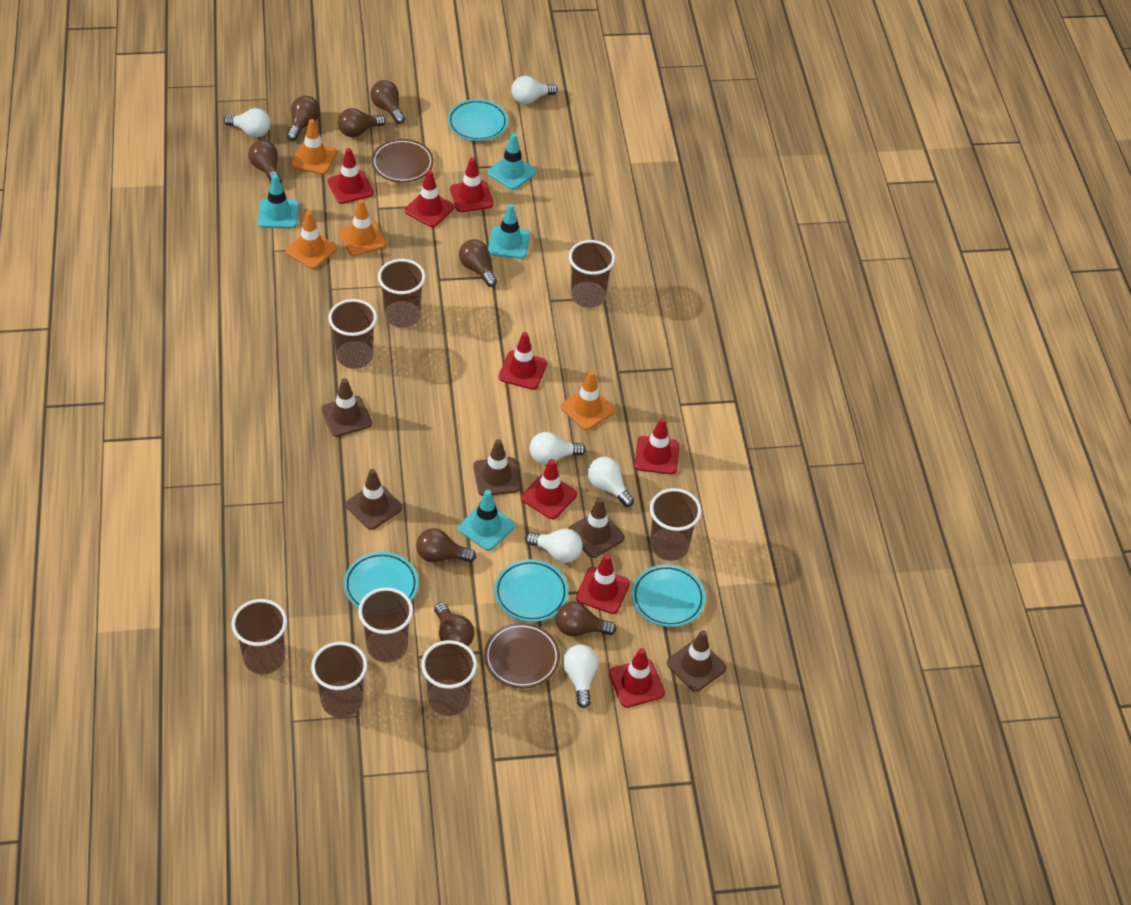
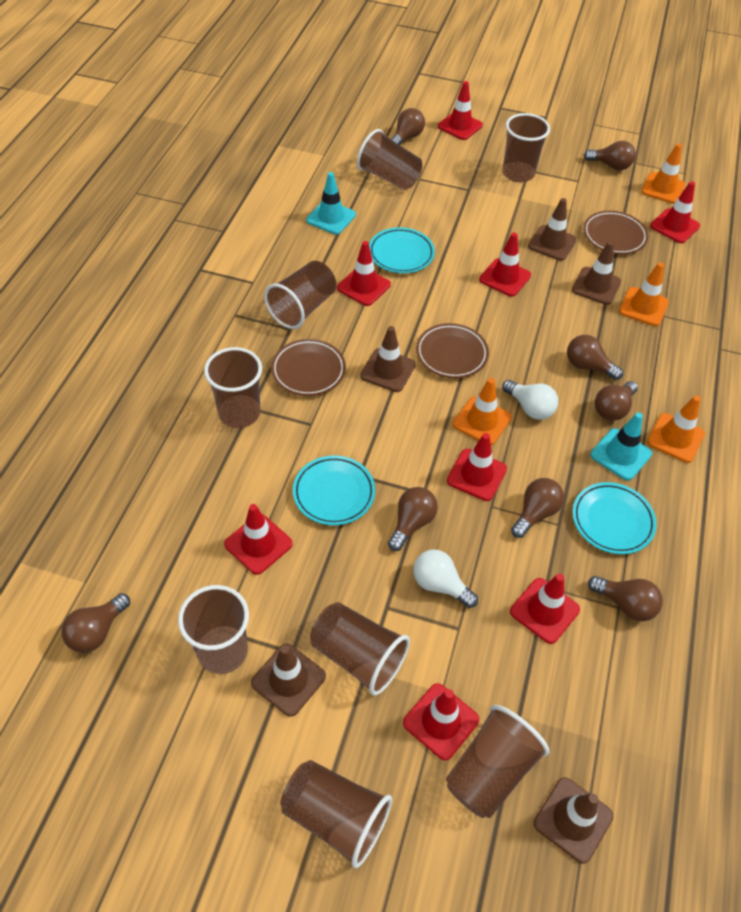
brown plate: [372,139,434,183] [484,623,560,688] = 2 -> [271,339,346,396] [416,323,489,378] [583,211,648,254] = 3
turquoise plate: [344,552,418,608] [447,99,508,141] [494,559,568,622] [632,565,705,627] = 4 -> [293,455,375,525] [369,227,435,273] [572,482,657,554] = 3
turquoise traffic cone: [258,174,299,228] [458,490,515,551] [488,133,536,190] [488,204,530,259] = 4 -> [306,172,356,235] [590,412,652,481] = 2
white light bulb: [224,108,271,137] [511,76,558,104] [525,529,583,563] [530,432,586,465] [563,645,598,708] [588,457,634,507] = 6 -> [413,549,478,608] [502,380,558,420] = 2

